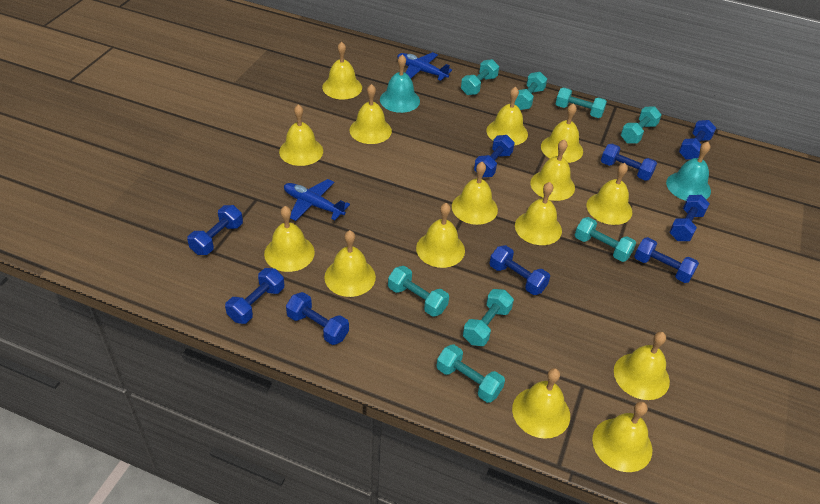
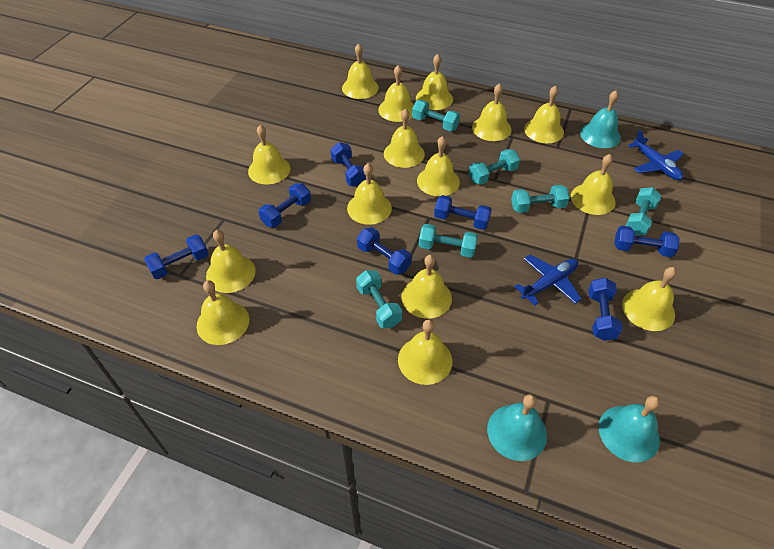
blue dumbbell: [187,205,243,255] [225,268,284,324] [286,292,349,345] [474,135,515,177] [489,245,550,295] [601,144,657,181] [634,237,699,283] [670,195,710,241] [679,120,716,160] = 9 -> [144,234,209,279] [258,183,311,227] [330,142,366,187] [357,227,412,275] [434,195,492,230] [588,278,623,341] [614,226,680,257] = 7
turquoise bell: [380,55,420,113] [666,142,711,201] = 2 -> [487,394,547,461] [580,90,621,148] [599,396,660,462] = 3
turquoise dumbbell: [388,266,449,317] [436,344,505,403] [461,59,499,95] [463,289,514,346] [515,72,547,110] [556,88,607,118] [575,217,636,262] [621,106,661,144] = 8 -> [356,270,402,328] [412,100,460,131] [419,224,478,258] [469,149,520,185] [511,185,569,213] [626,187,662,236] = 6

